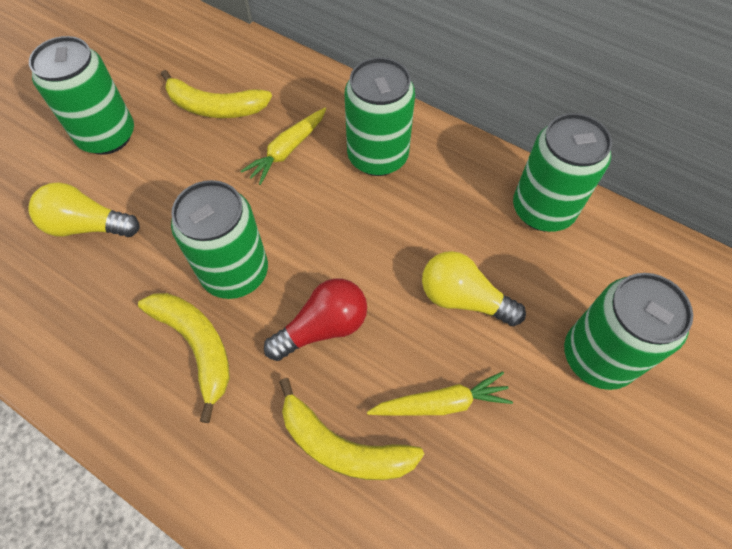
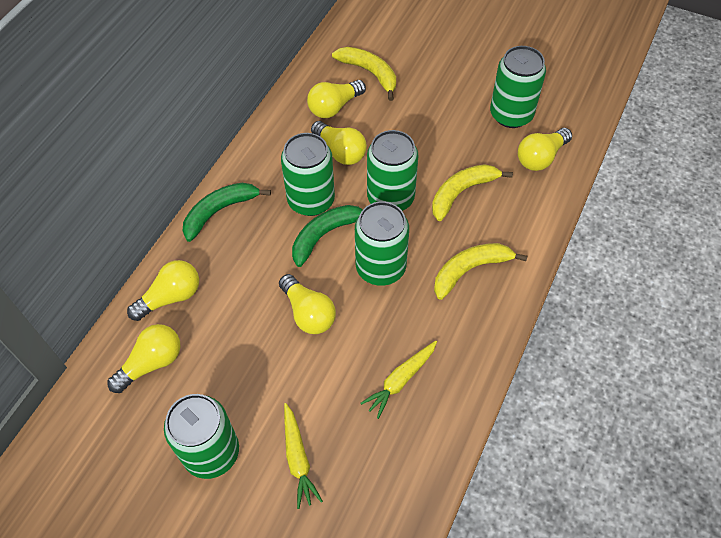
green banana: none = 0 -> [183,183,271,242] [292,205,363,267] = 2
red light bulb: [264,278,367,361] = 1 -> none = 0
yellow light bulb: [28,182,140,237] [422,251,526,326] = 2 -> [107,324,180,393] [127,260,199,321] [279,274,336,334] [307,80,366,118] [311,121,367,165] [518,128,572,171] = 6

